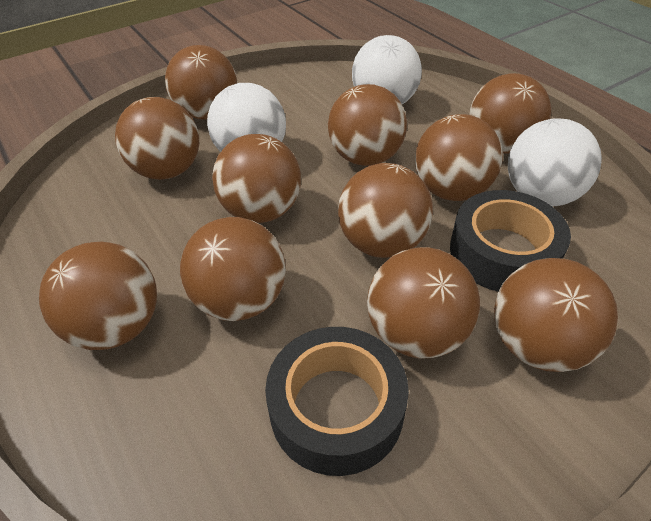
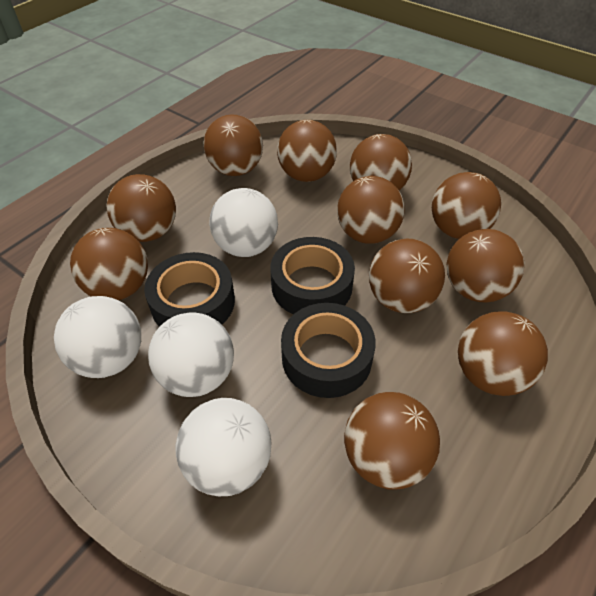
black tape: [265,327,409,476] [450,190,571,292] = 2 -> [144,252,235,327] [270,237,355,315] [281,303,376,398] = 3
white ball: [207,83,286,152] [352,35,422,104] [508,118,602,206] = 3 -> [54,296,141,378] [148,312,234,397] [175,398,272,496] [209,188,278,257] = 4

